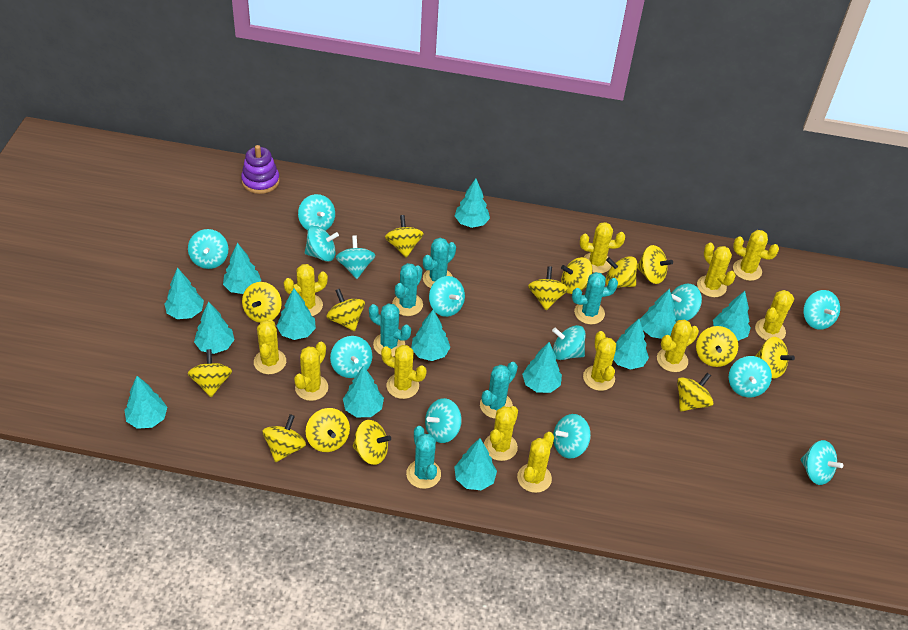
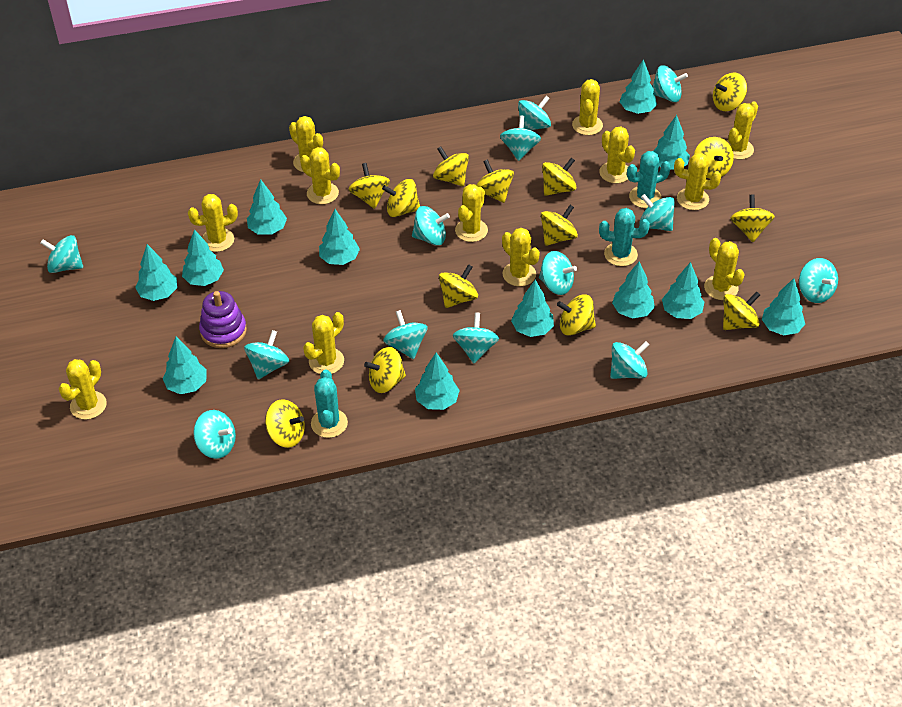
turquoise cactus: [369,303,411,357] [392,263,423,316] [406,426,441,489] [423,238,456,288] [480,362,518,419] [572,272,618,324] = 6 -> [311,369,348,438] [599,208,650,266] [627,151,671,208] = 3
turquoise tree: [124,376,167,429] [164,267,204,319] [194,301,234,354] [223,243,261,294] [277,288,316,340] [343,366,384,417] [411,310,450,361] [454,438,497,490] [455,179,490,228] [522,342,562,393] [613,319,649,370] [640,288,676,339] [713,291,751,341] = 13 -> [135,244,177,301] [163,337,207,394] [182,229,224,286] [247,179,287,235] [319,209,360,265] [415,352,460,410] [511,280,554,337] [612,261,655,318] [620,59,657,114] [653,115,690,170] [662,262,704,319] [762,278,805,335] = 12

